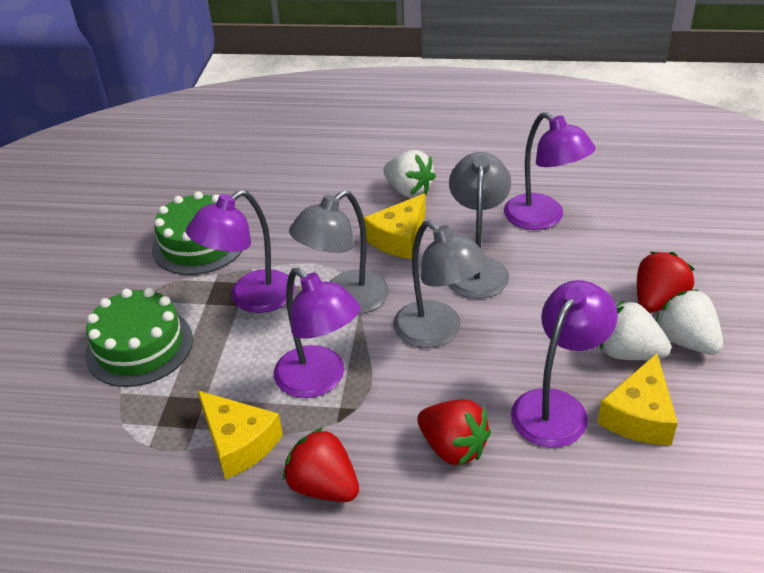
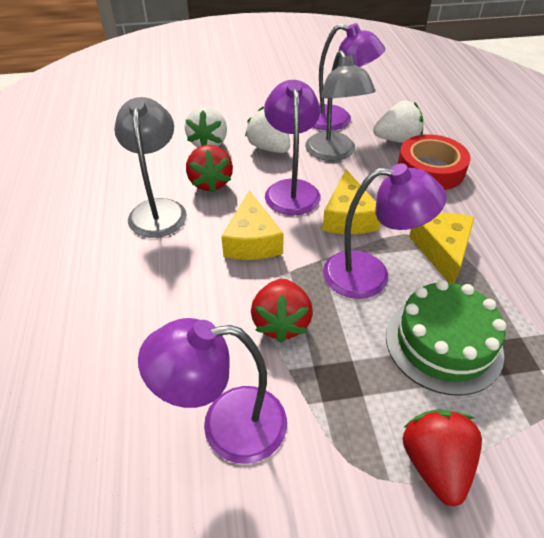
green cake: [85,288,193,387] [152,191,242,275] = 2 -> [386,280,506,396] = 1
grey lamp: [289,190,389,314] [393,220,488,348] [448,152,511,299] = 3 -> [114,97,187,238] [305,50,376,161] = 2
red tape: none = 0 -> [397,134,471,190] = 1

